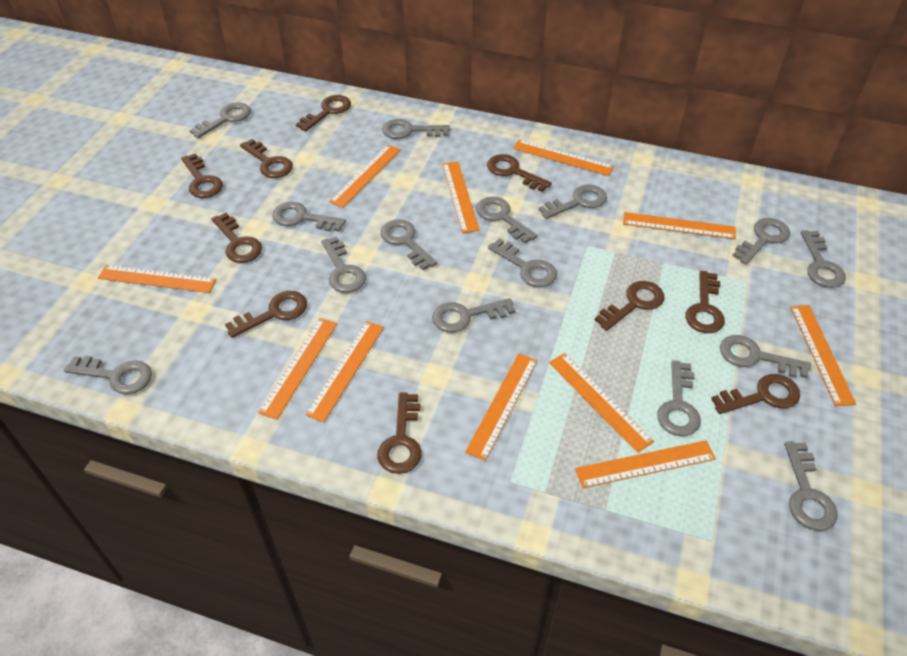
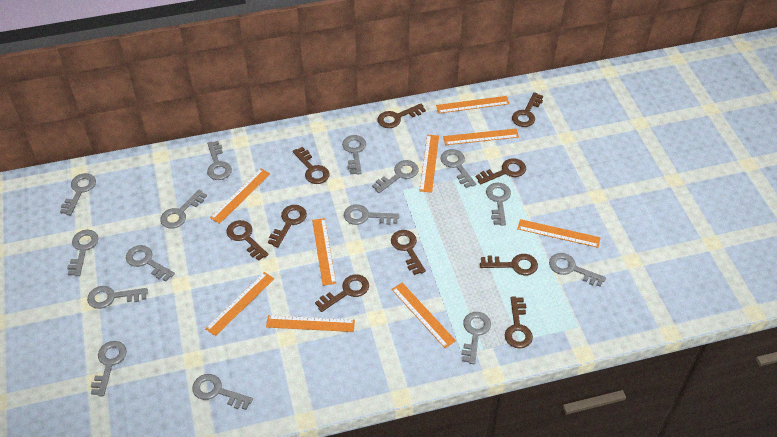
orange ruler: [98,265,216,293] [258,318,337,420] [305,321,384,423] [329,144,401,208] [442,162,480,233] [465,353,537,461] [513,139,614,176] [549,353,654,453] [575,440,716,488] [623,212,736,239] [790,305,856,406] = 11 -> [205,272,274,336] [210,169,270,224] [266,315,355,332] [312,218,336,286] [391,283,456,348] [420,135,439,193] [436,96,510,114] [443,129,519,145] [517,219,601,248] = 9

